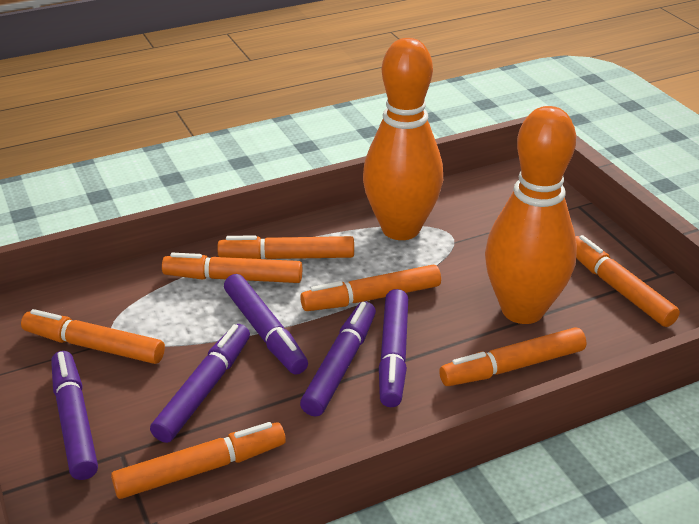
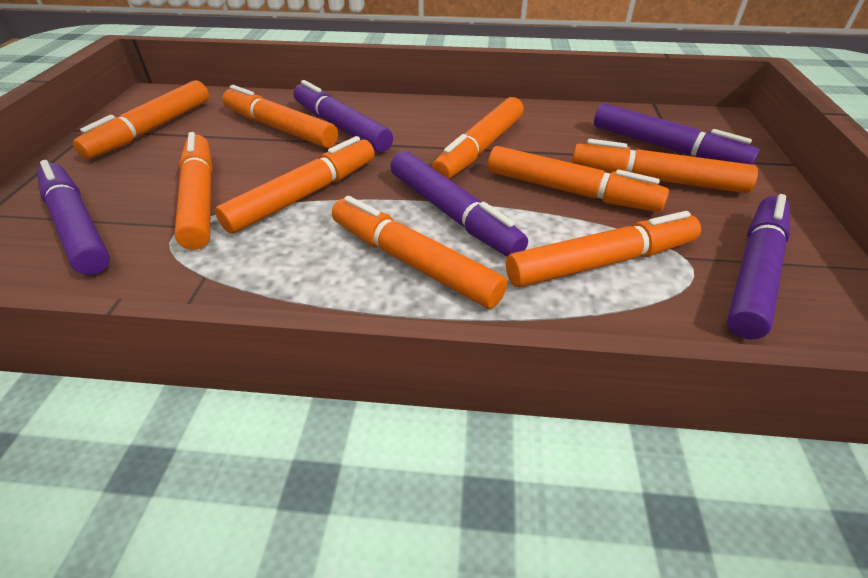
orange bowling pin: [363,38,443,240] [485,106,577,324] = 2 -> none = 0
orange marker: [21,309,165,364] [111,422,286,499] [162,253,302,283] [217,235,354,259] [300,265,441,311] [439,327,586,386] [575,235,680,327] = 7 -> [73,80,209,159] [174,132,213,250] [215,136,375,234] [222,85,338,148] [332,196,507,309] [432,97,524,179] [488,146,669,212] [506,211,701,287] [572,139,758,193] = 9

